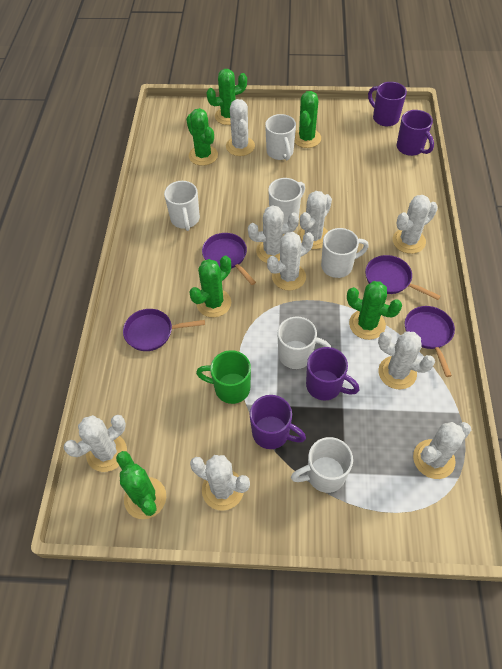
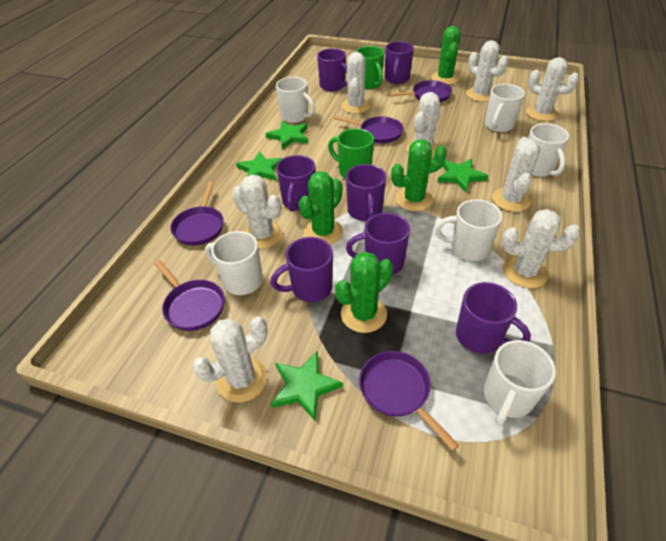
green cactus: [116,451,166,519] [186,108,218,166] [189,256,231,317] [207,69,247,125] [294,91,321,148] [347,281,402,340] = 6 -> [299,171,343,245] [335,252,393,333] [391,139,447,211] [431,26,460,85] = 4
green mug: [196,350,251,404] = 1 -> [328,129,374,179] [356,46,384,89] = 2
green star: none = 0 -> [236,151,283,181] [265,121,308,149] [271,351,343,421] [437,159,488,192] = 4
purple mug: [250,395,306,449] [306,347,360,400] [368,82,407,126] [397,110,434,156] = 4 -> [271,237,333,302] [276,155,316,212] [317,48,347,91] [346,164,386,221] [346,213,410,275] [385,41,414,84] [456,282,531,354] = 7
purple pan: [123,309,205,351] [202,233,256,285] [365,255,441,300] [405,306,455,377] = 4 -> [154,260,224,331] [170,181,224,246] [334,115,403,143] [359,351,459,451] [389,80,452,103] = 5
white cactus: [63,415,127,472] [190,455,250,511] [226,99,255,156] [248,205,299,263] [267,232,314,290] [297,191,332,249] [378,331,435,389] [393,195,438,254] [413,422,471,479] = 9 -> [192,316,268,403] [232,175,282,249] [341,52,370,114] [407,92,441,158] [466,40,508,102] [492,137,541,212] [502,209,580,288] [526,57,579,121] = 8

